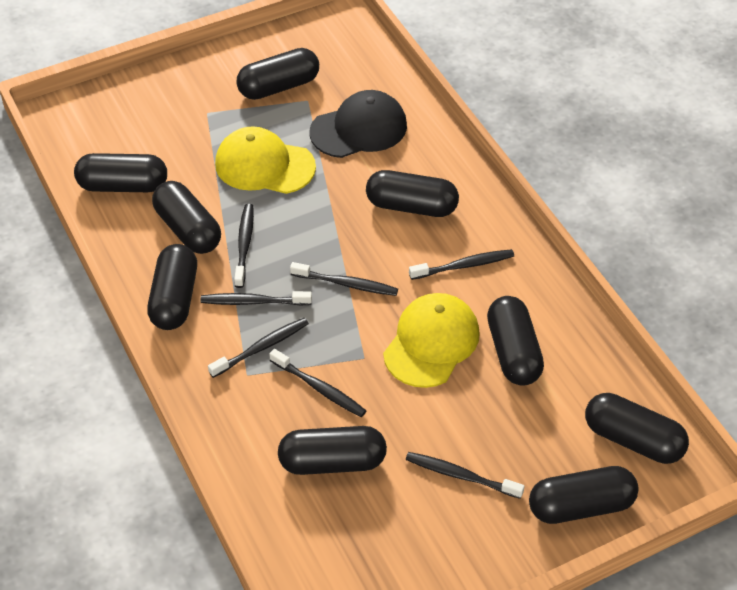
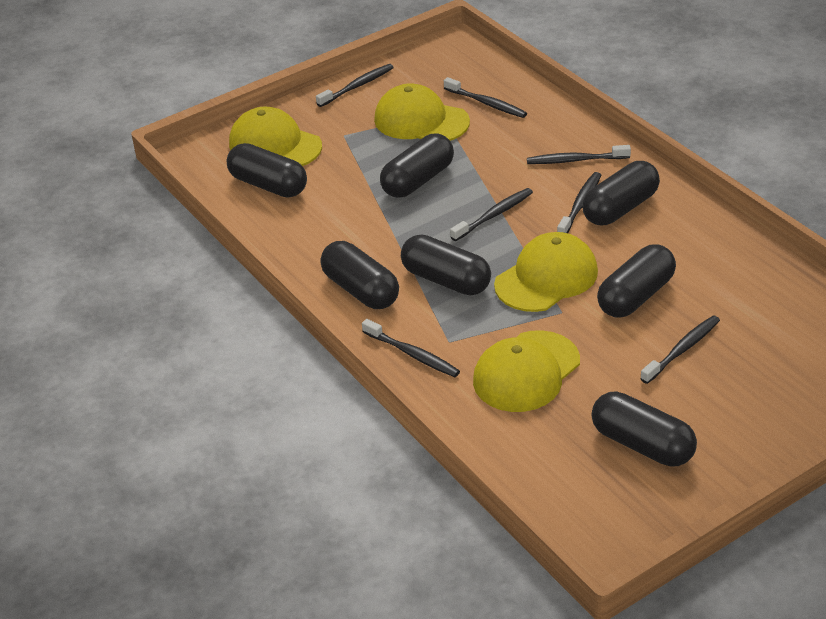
black cap: [310,90,407,158] = 1 -> none = 0
black capsule: [74,153,167,192] [147,244,197,330] [152,181,221,254] [237,48,319,100] [278,426,387,475] [366,170,459,217] [487,296,544,386] [529,466,638,524] [585,393,689,464] = 9 -> [227,143,307,198] [320,241,399,309] [380,134,454,198] [401,234,491,295] [582,161,660,225] [592,391,697,466] [597,244,676,318] = 7
yellow cap: [215,126,316,194] [383,293,480,388] = 2 -> [229,106,322,166] [374,83,470,141] [473,330,580,412] [494,232,598,312] = 4

